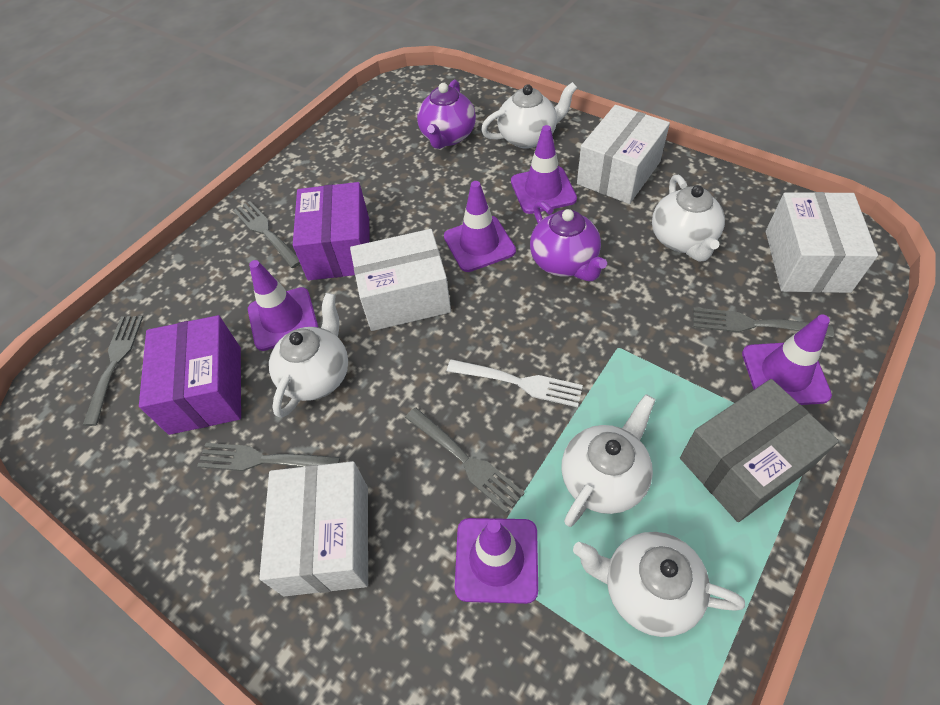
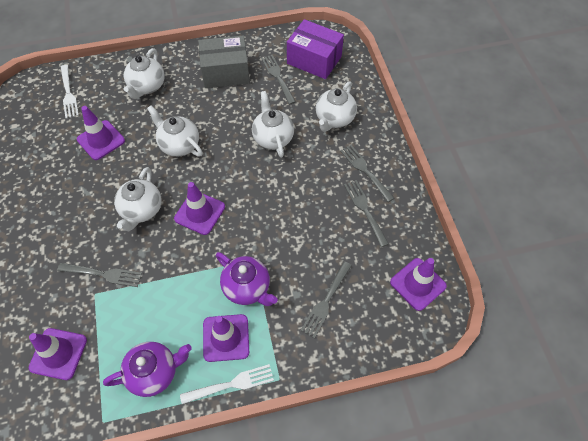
purple box: [139,315,241,435] [293,182,370,280] = 2 -> [287,19,344,79] = 1
white box: [259,461,368,596] [350,229,451,331] [577,105,670,204] [766,192,878,293] = 4 -> none = 0
white fork: [447,359,583,407] = 1 -> [61,65,79,119] [180,364,274,404] = 2

